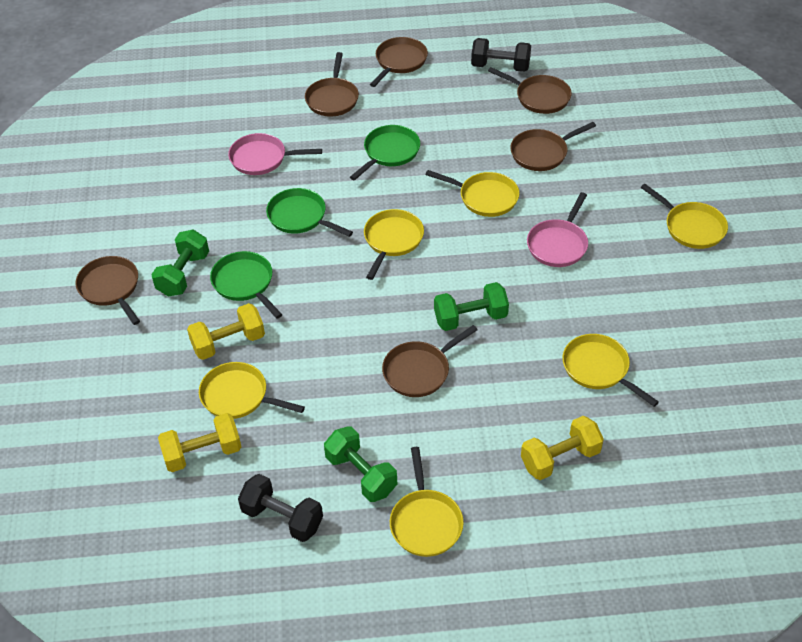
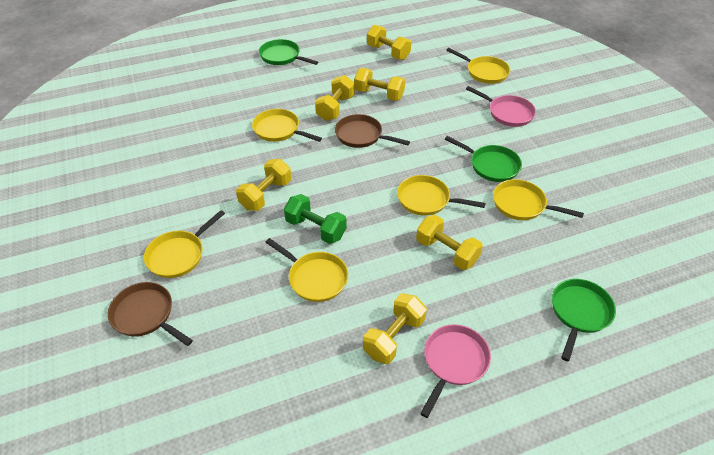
black dumbbell: [238,474,323,542] [471,38,531,72] = 2 -> none = 0
brown pan: [75,256,140,325] [305,52,359,116] [370,37,428,87] [382,325,478,397] [488,67,572,114] [510,122,596,171] = 6 -> [108,282,193,346] [335,114,410,148] = 2
green dumbbell: [151,229,209,297] [324,426,397,502] [434,282,509,331] = 3 -> [284,194,347,244] = 1
yellow dumbbell: [158,413,241,472] [187,303,265,360] [521,416,604,480] = 3 -> [236,159,291,211] [315,75,355,121] [354,68,405,101] [363,293,427,364] [367,25,411,60] [416,215,483,270] = 6

